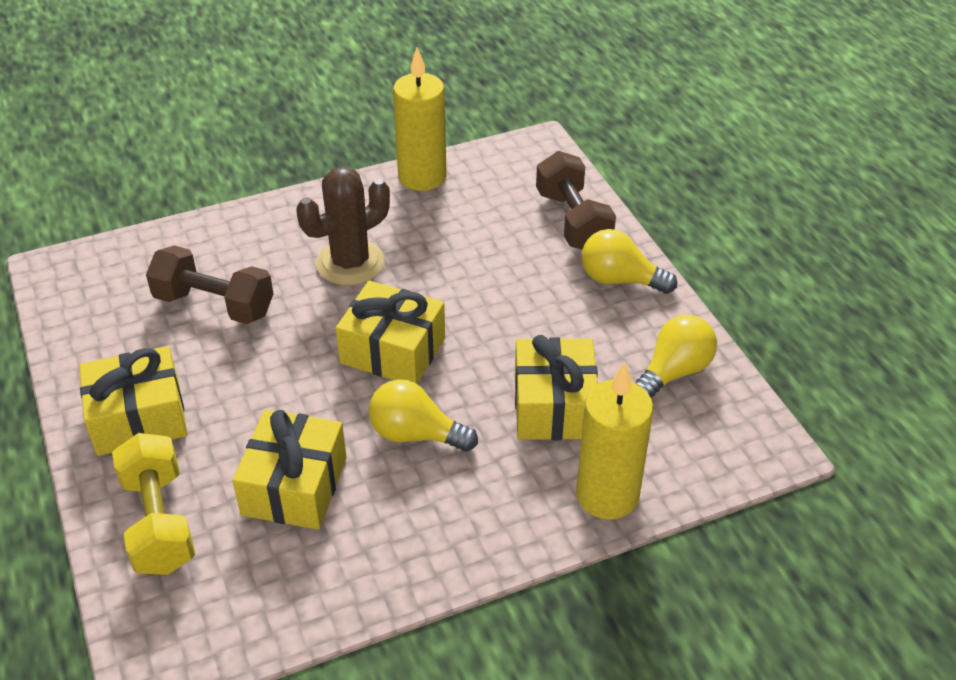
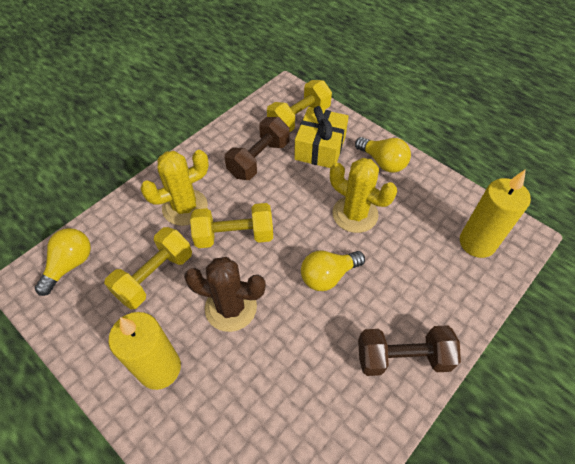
yellow cactus: none = 0 -> [140,150,209,226] [330,158,397,233] = 2
yellow dumbbell: [112,433,195,575] = 1 -> [104,227,192,309] [190,203,273,248] [267,80,332,132] = 3
yellow gift: [79,346,187,456] [232,409,347,530] [336,281,445,384] [515,335,598,440] = 4 -> [294,106,349,168] = 1

